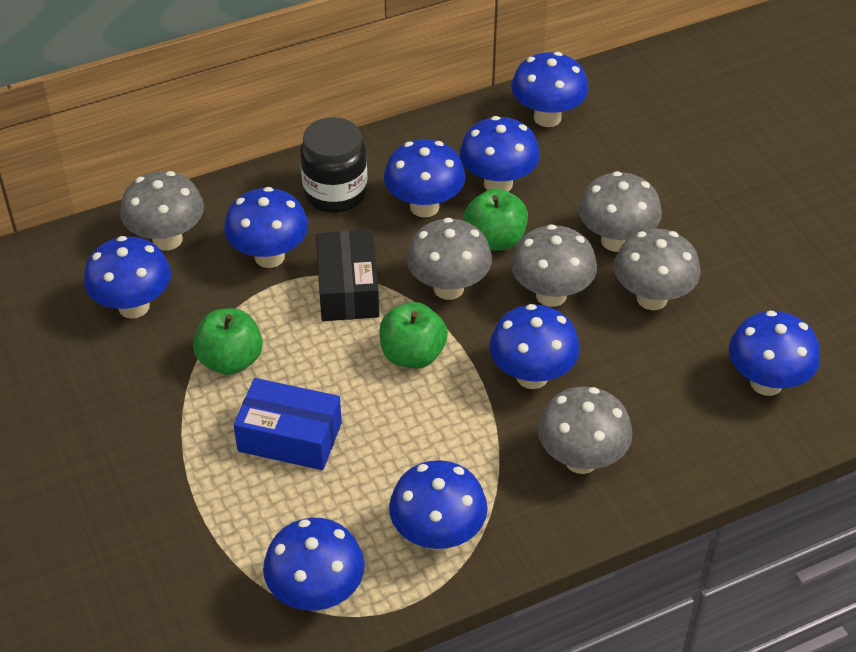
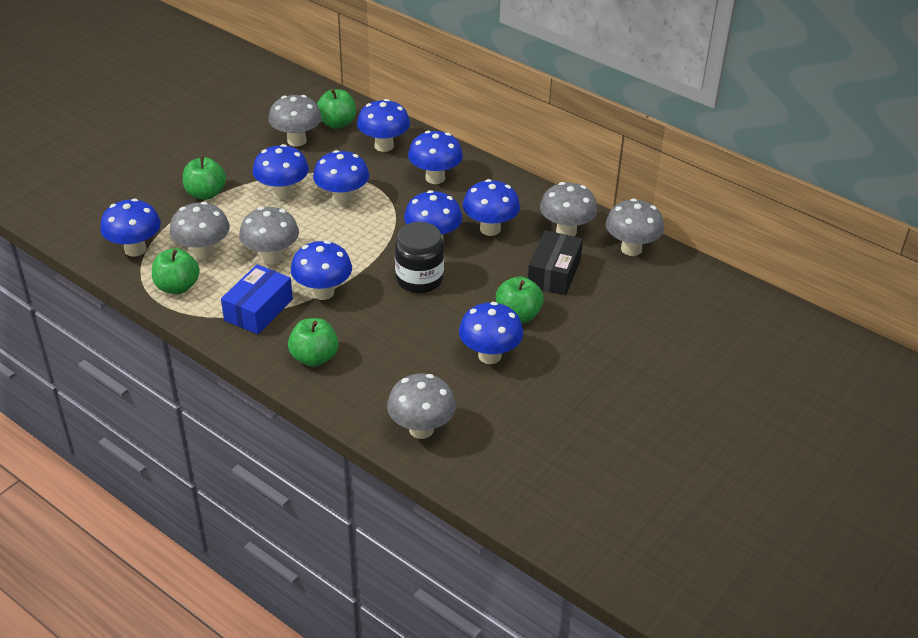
green apple: [193,308,263,375] [379,302,448,369] [464,189,528,251] = 3 -> [152,248,200,294] [183,156,226,200] [288,318,339,367] [317,89,356,129] [496,276,544,323] = 5

